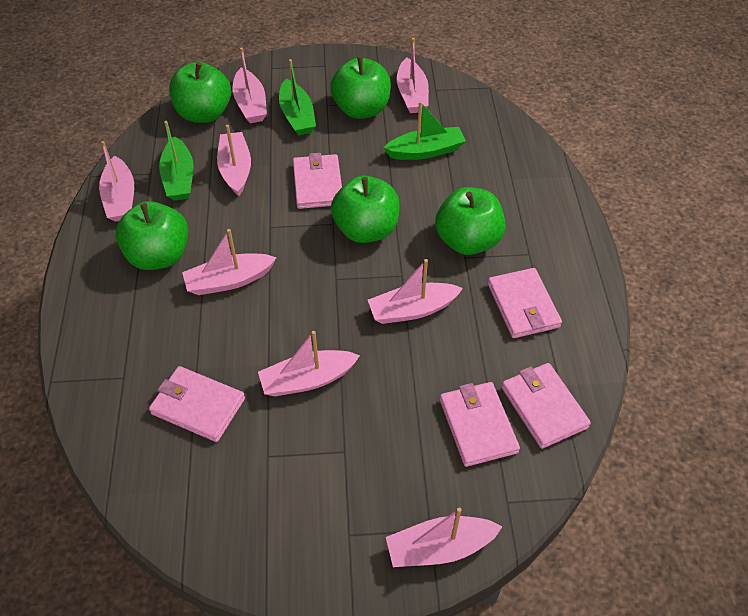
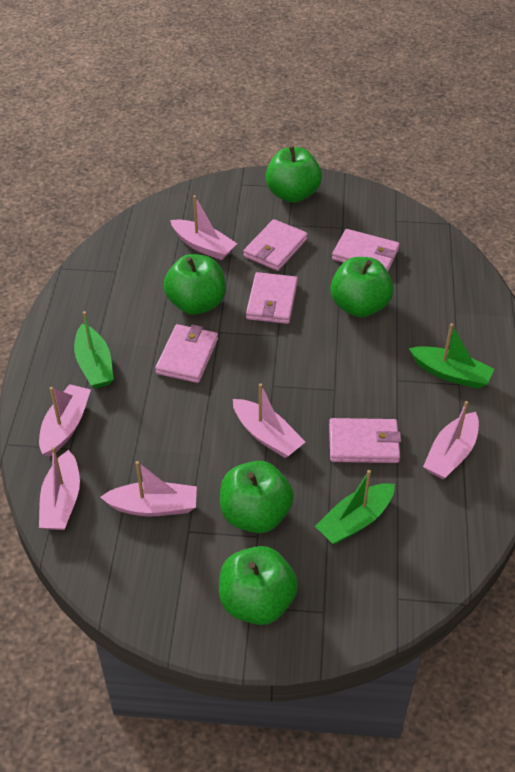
pink boat: [99,141,134,222] [182,229,277,295] [217,125,251,196] [232,47,267,123] [258,331,360,396] [368,259,463,324] [386,507,503,567] [397,38,429,113] = 8 -> [39,384,91,457] [39,447,80,530] [100,461,197,516] [170,195,237,260] [233,383,305,458] [423,401,479,479] = 6

